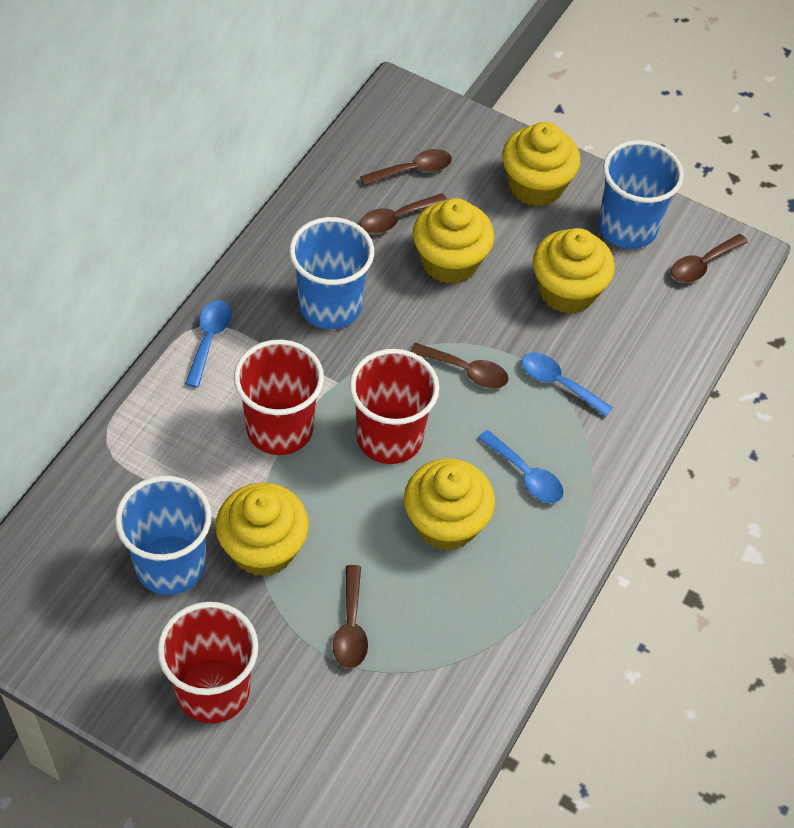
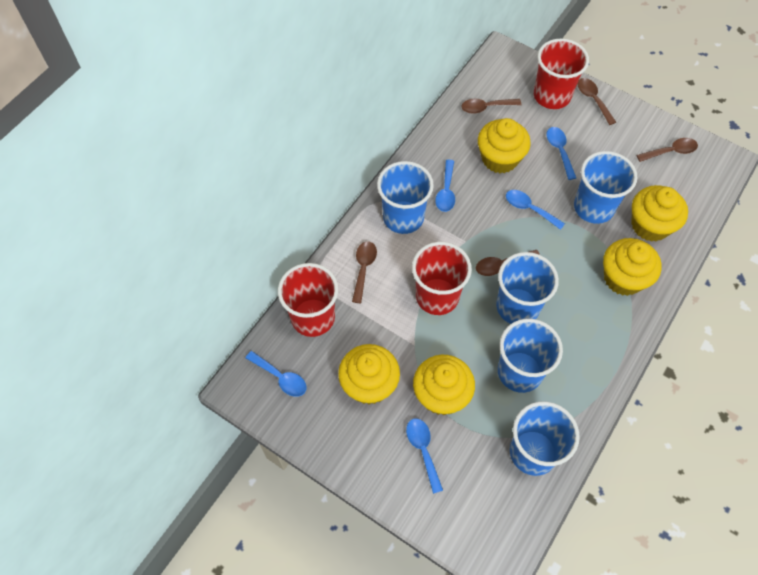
blue cup: [115,476,212,595] [289,217,374,329] [598,140,684,249] = 3 -> [377,161,434,234] [496,252,559,324] [498,319,563,393] [510,401,580,476] [574,151,638,224] = 5
blue spoon: [185,300,232,388] [478,430,564,503] [522,352,613,417] = 3 -> [246,351,307,397] [406,418,443,494] [435,160,455,212] [506,190,565,230] [546,127,576,180] = 5

